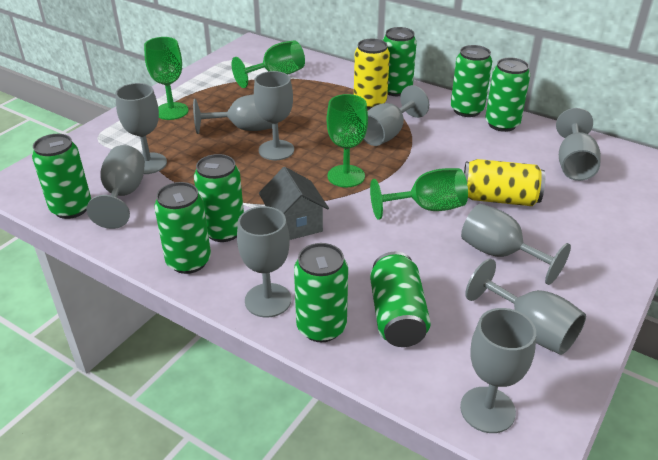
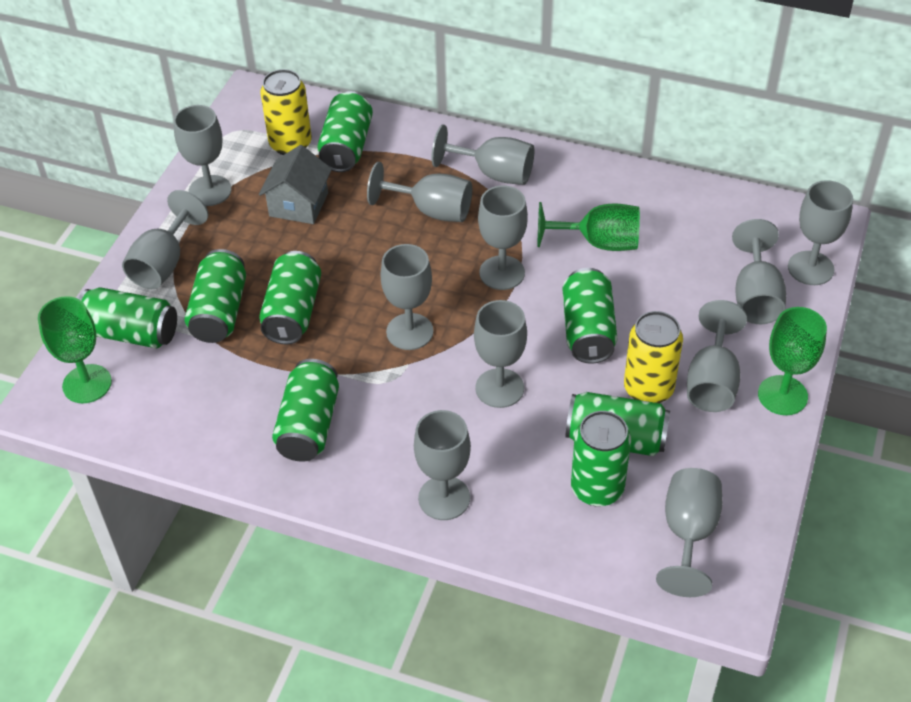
green goblet: [144,37,188,120] [232,40,305,88] [327,94,368,187] [370,168,468,220] = 4 -> [38,296,112,403] [537,202,640,251] [758,307,827,415] = 3
grey goblet: [87,145,145,229] [115,83,167,174] [193,95,272,134] [237,206,291,318] [254,71,294,160] [363,85,429,146] [460,308,536,433] [461,204,571,285] [466,259,586,355] [556,108,601,181] = 10 -> [122,190,208,289] [174,105,232,206] [367,162,472,222] [381,244,433,350] [414,410,471,520] [431,125,534,185] [474,300,527,408] [478,185,528,290] [656,468,722,597] [687,300,747,412] [732,219,786,324] [788,180,853,285] = 12

